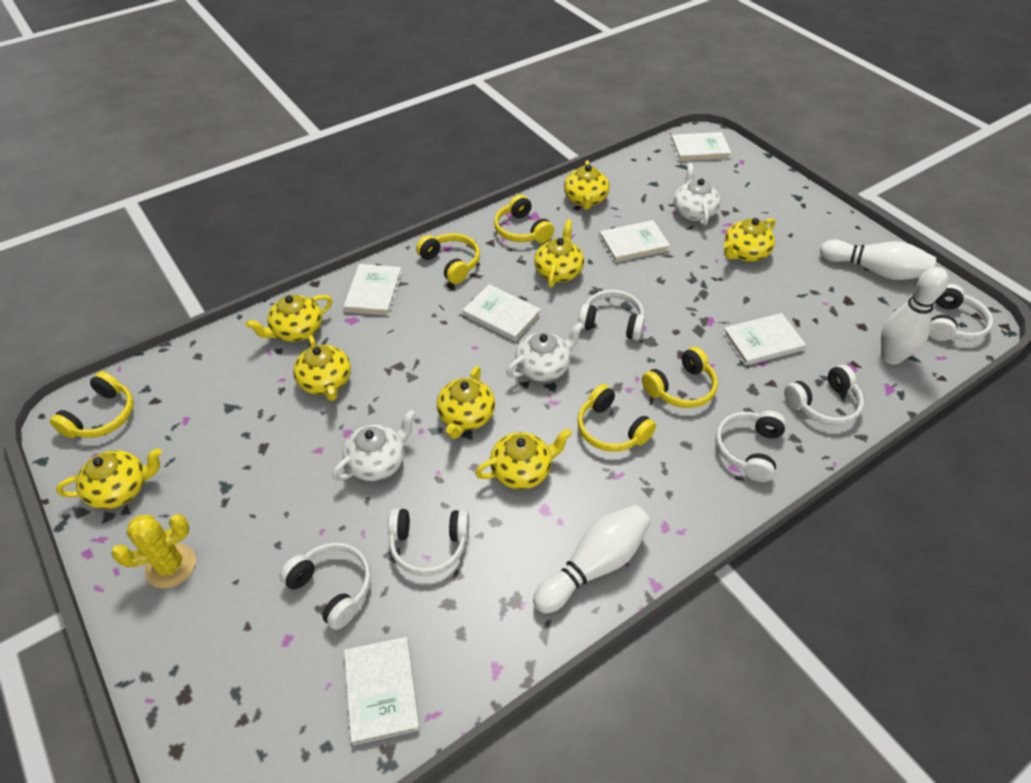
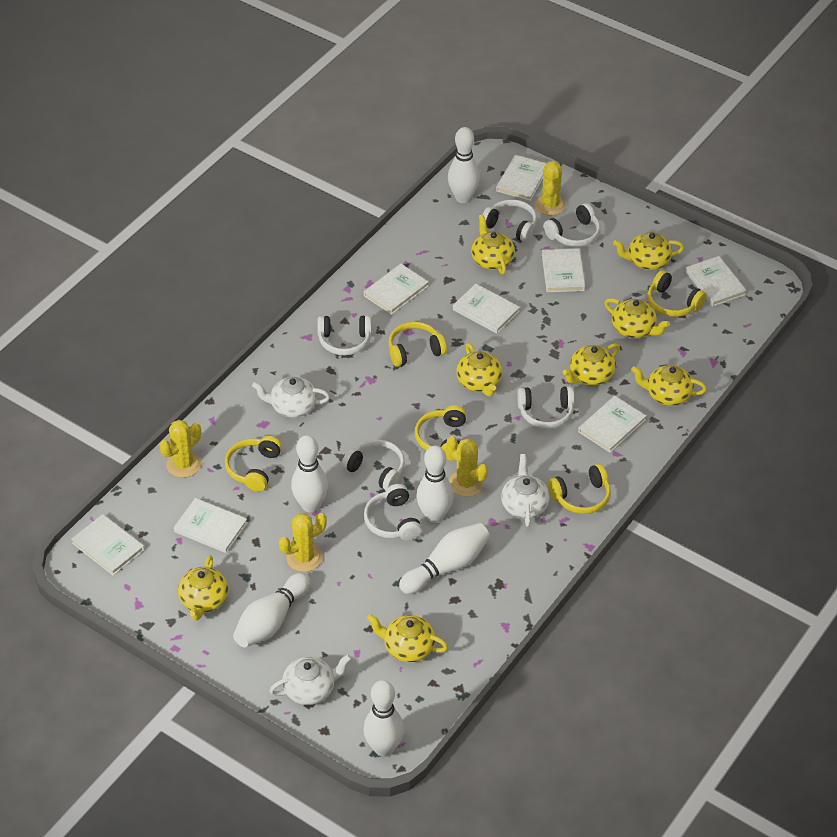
white book: [343,264,402,316] [344,637,420,745] [463,284,541,342] [599,220,670,263] [671,132,731,161] [723,313,806,366] = 6 -> [71,514,145,576] [174,498,247,553] [364,264,429,315] [453,284,520,334] [496,155,547,201] [542,248,586,292] [578,396,646,453] [685,256,747,307] = 8
white bowling pin: [533,505,651,614] [820,239,936,280] [881,267,949,364] = 3 -> [233,573,310,648] [291,435,328,513] [363,680,404,757] [399,523,490,594] [416,445,454,523] [448,127,480,203] = 6
yellow cactus: [111,514,196,589] = 1 -> [159,420,201,478] [279,513,327,572] [447,436,488,497] [535,161,566,216] = 4

